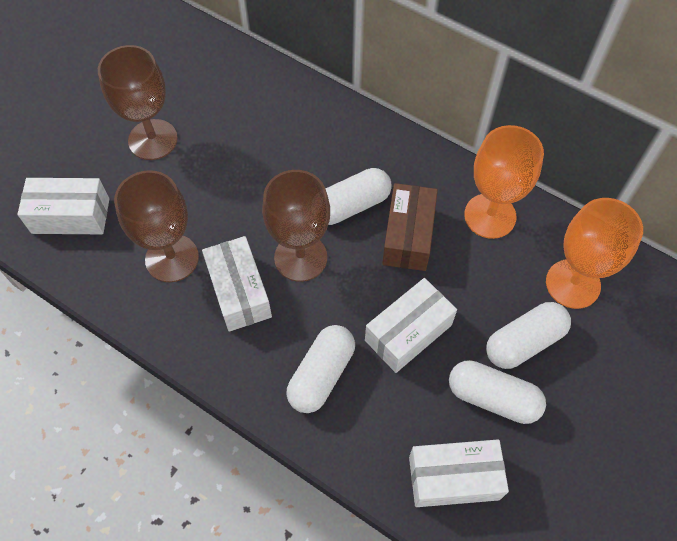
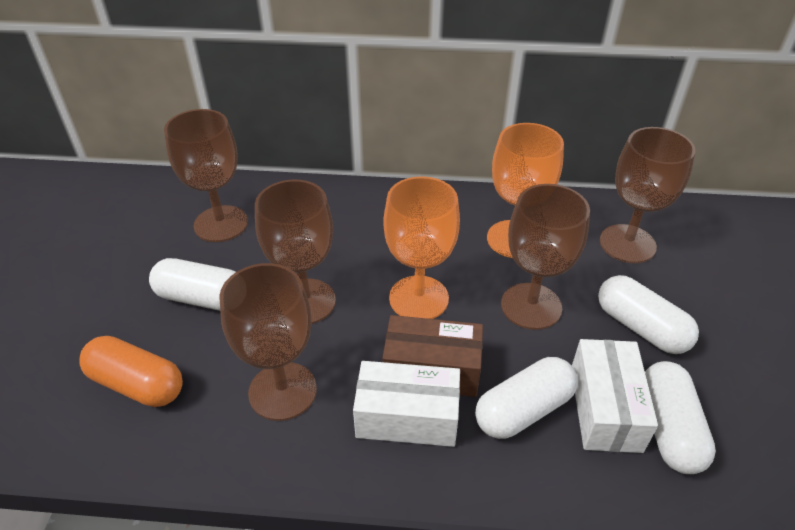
brown goblet: [98,45,178,160] [114,170,199,282] [262,170,330,282] = 3 -> [164,109,248,242] [219,263,317,421] [255,180,336,324] [501,184,590,330] [600,127,695,263] = 5
orange capsule: none = 0 -> [79,336,183,407] = 1
white box: [17,178,109,234] [202,236,272,332] [365,278,457,373] [409,440,509,507] = 4 -> [353,361,460,447] [572,339,658,453] = 2

